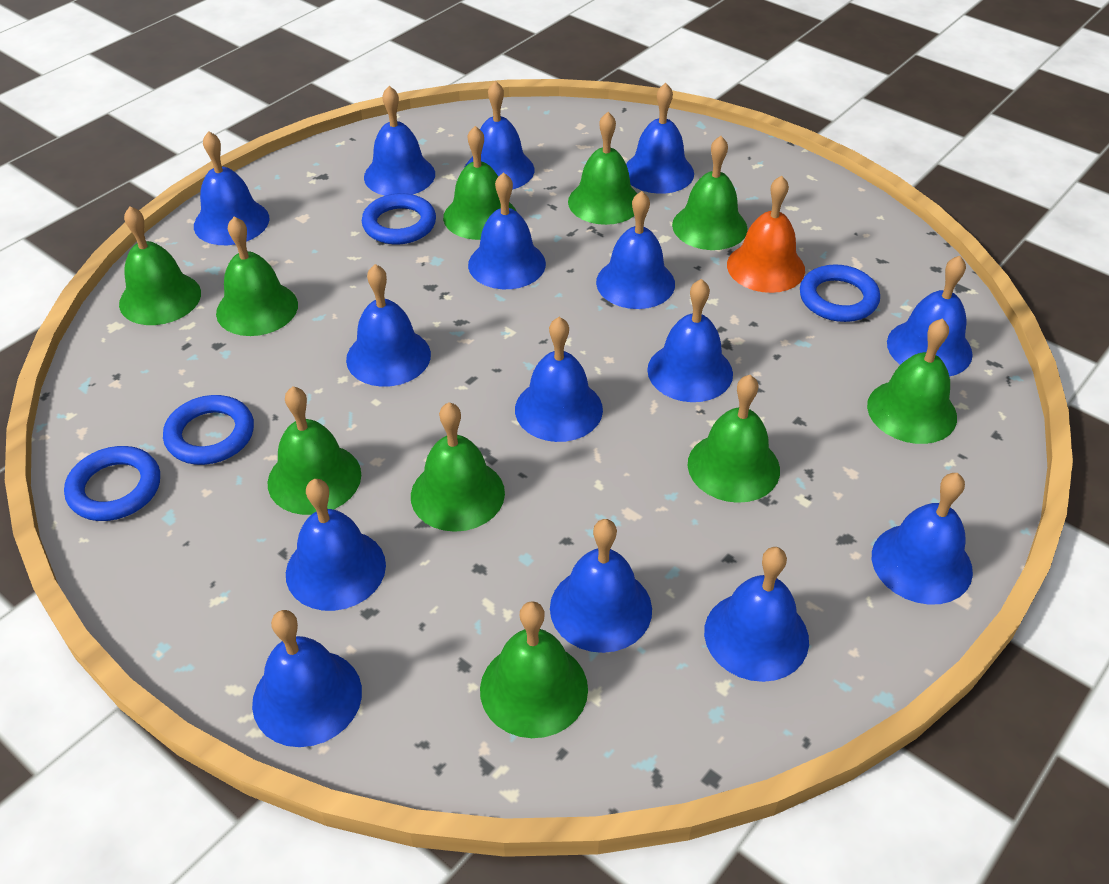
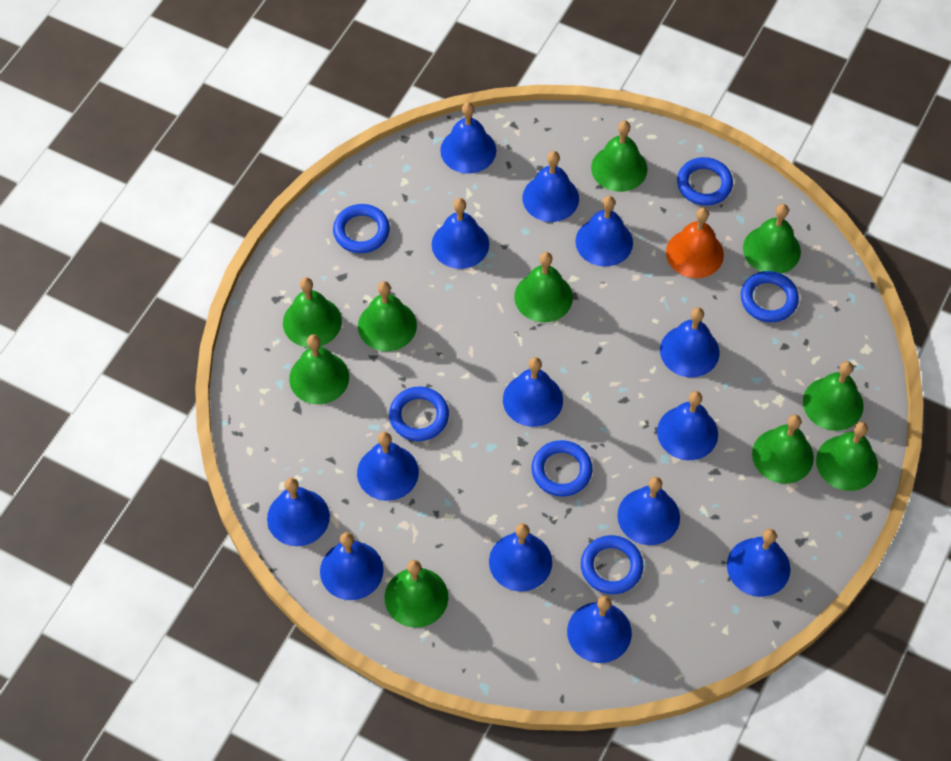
blue bell: [194,131,269,245] [252,610,362,747] [286,479,386,611] [346,264,431,387] [364,86,435,196] [464,81,534,190] [468,172,546,289] [515,317,603,442] [550,519,652,653] [596,191,675,309] [626,83,694,194] [647,279,733,402] [704,547,809,682] [872,473,973,605] [887,256,973,377] = 15 -> [267,478,330,546] [320,532,384,600] [357,432,419,501] [432,198,489,269] [440,102,496,174] [489,523,552,591] [503,357,563,427] [523,151,579,222] [567,596,632,663] [575,196,633,266] [617,477,680,545] [657,391,718,460] [660,307,719,377] [727,529,790,597] = 14
blue ring: [64,446,160,521] [163,395,254,465] [362,193,436,244] [800,264,880,322] = 4 -> [333,204,390,253] [389,387,449,441] [531,440,593,497] [581,535,644,594] [677,157,733,206] [741,271,799,322] = 6

